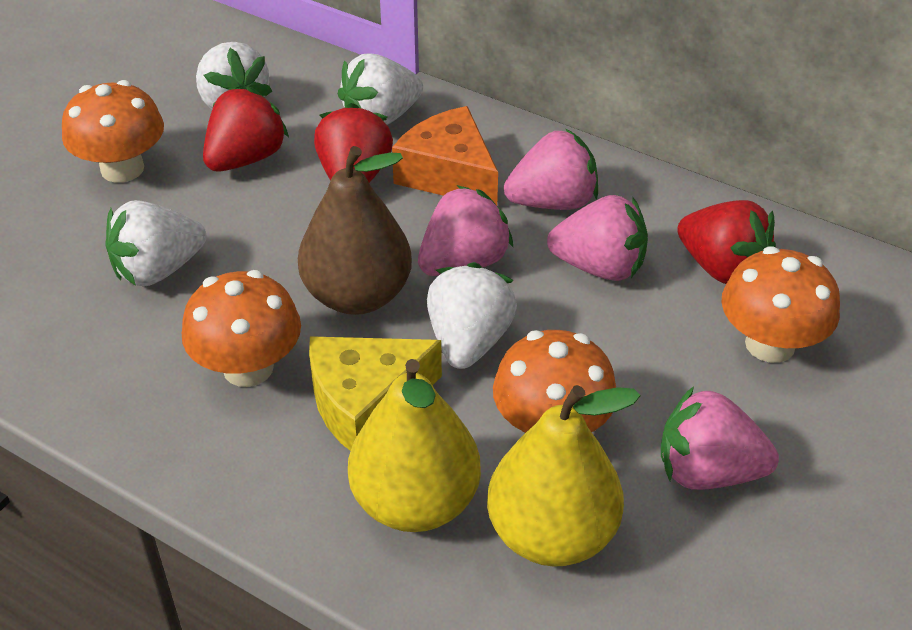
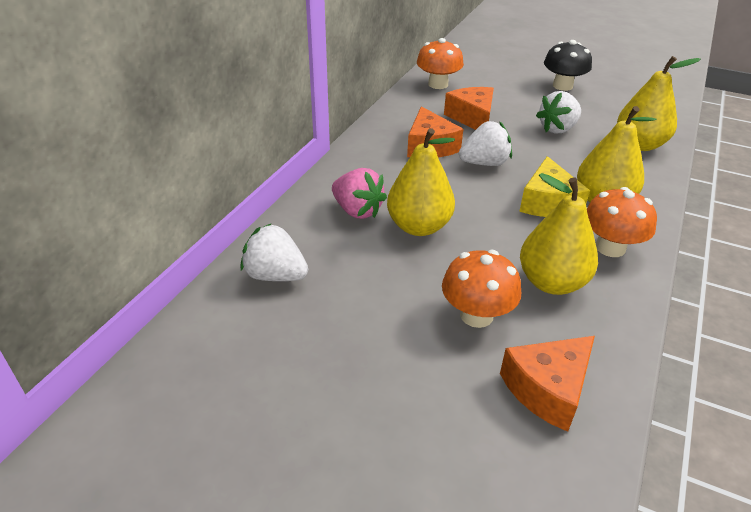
black mushroom: none = 0 -> [544,40,592,91] = 1
brown pear: [298,146,412,315] = 1 -> none = 0
orange cheese: [392,106,498,206] = 1 -> [407,106,463,157] [444,87,494,130] [500,336,595,432] = 3
orange mushroom: [62,80,164,183] [182,270,301,387] [493,330,616,433] [721,246,840,363] = 4 -> [417,38,464,89] [442,250,521,328] [587,187,657,257] = 3
pink strawberry: [418,185,513,276] [504,128,598,210] [547,195,648,281] [661,386,779,490] = 4 -> [332,168,387,219] = 1
red strawberry: [203,86,289,171] [314,103,393,183] [677,200,776,284] = 3 -> none = 0
white strawberry: [105,200,206,287] [196,42,272,109] [338,54,423,125] [427,262,517,369] = 4 -> [240,223,308,281] [459,121,512,166] [536,91,581,134] = 3
yellow pear: [348,359,481,532] [487,385,641,567] = 2 -> [387,128,455,236] [520,173,598,295] [577,106,656,202] [617,56,701,151] = 4

